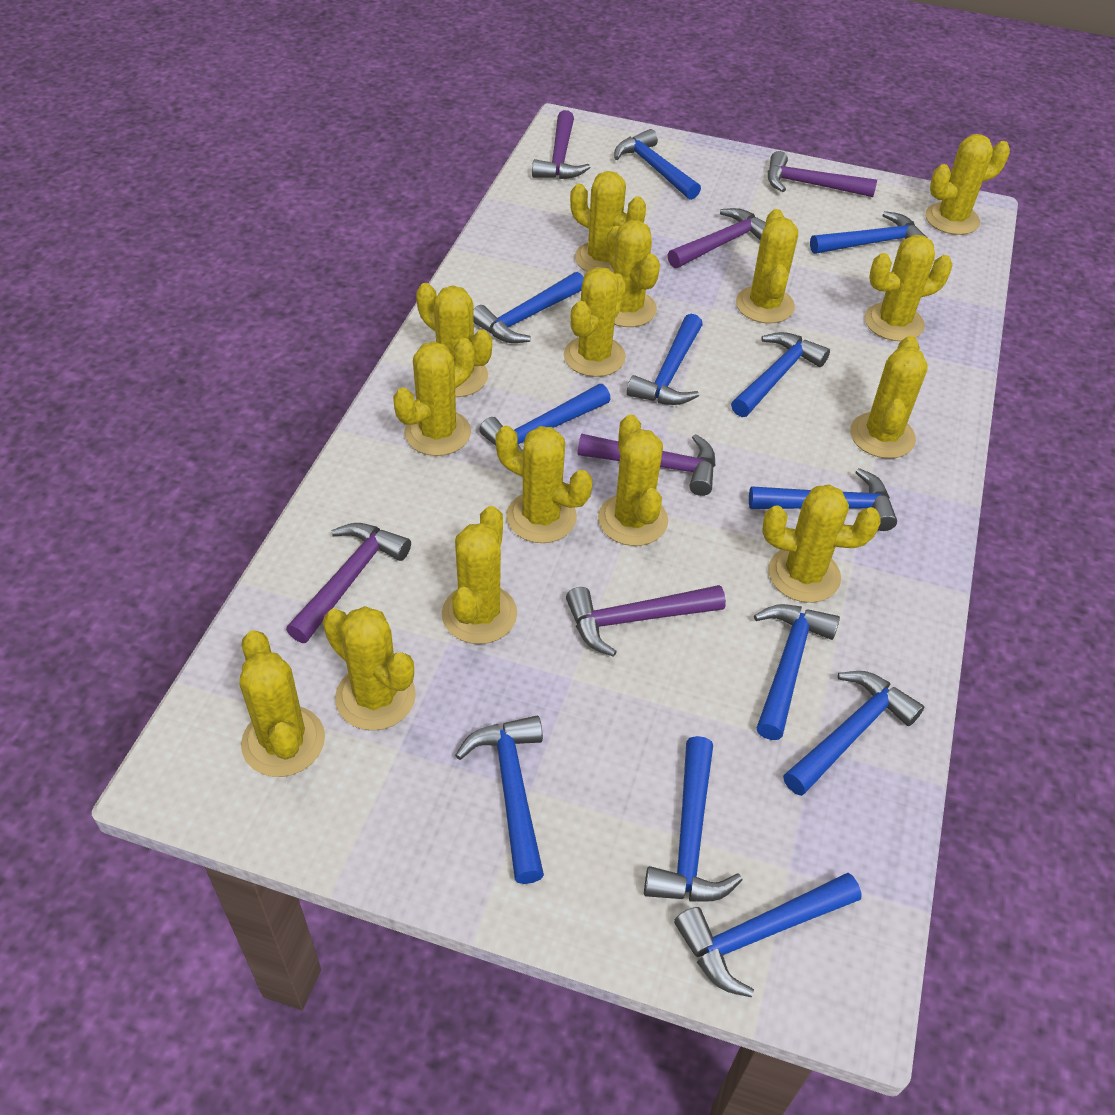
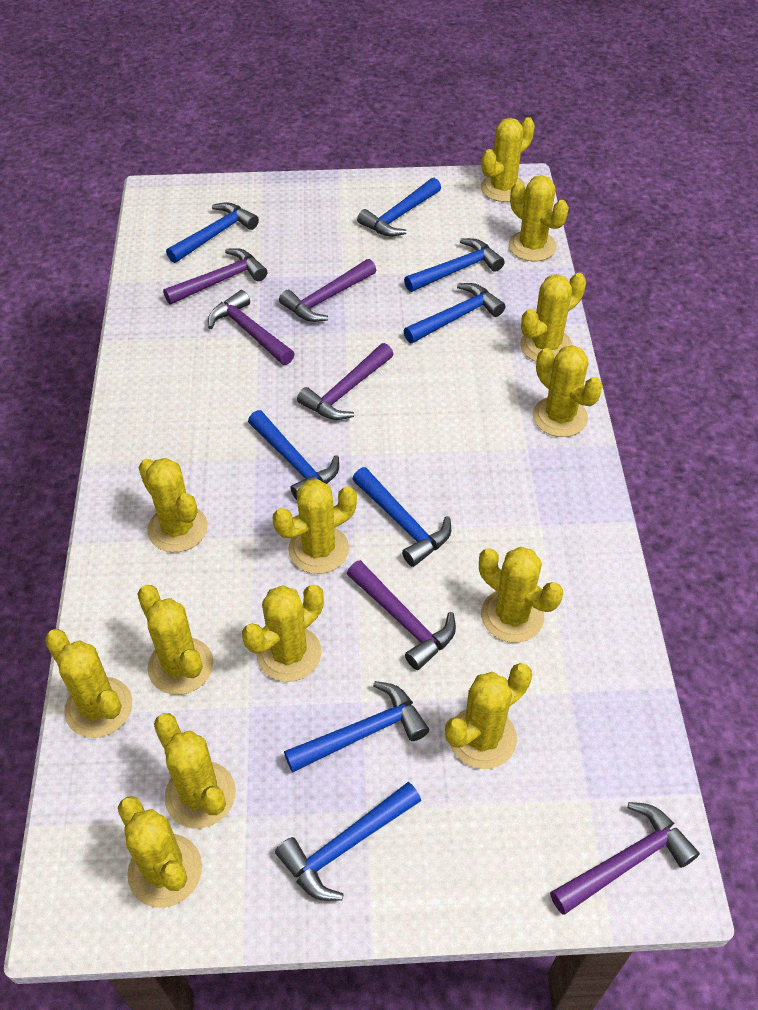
blue hammer: [455,716,544,884] [473,272,584,343] [479,384,611,452] [614,129,701,200] [627,314,703,405] [644,736,743,902] [674,873,862,998] [731,332,830,417] [749,468,897,531] [754,604,840,740] [783,671,924,796] [810,211,926,254] = 12 -> [166,202,259,263] [248,410,339,500] [275,782,421,901] [284,681,429,773] [353,467,451,567] [357,178,441,237] [404,238,505,292] [404,283,505,343] = 8
yellow cactus: [239,630,325,777] [323,606,416,731] [393,338,475,456] [416,283,492,397] [442,506,517,644] [495,426,593,543] [564,267,626,377] [570,171,646,273] [598,414,668,546] [606,220,660,327] [736,209,798,324] [762,484,881,603] [850,336,928,459] [865,235,952,341] [925,134,1010,235] = 15 -> [45,629,132,738] [118,797,202,908] [137,585,214,695] [139,458,207,552] [154,713,236,828] [242,584,324,682] [272,479,357,574] [445,663,532,769] [479,547,563,643] [481,117,535,202] [509,175,569,262] [520,273,586,362] [533,345,603,437] = 13

